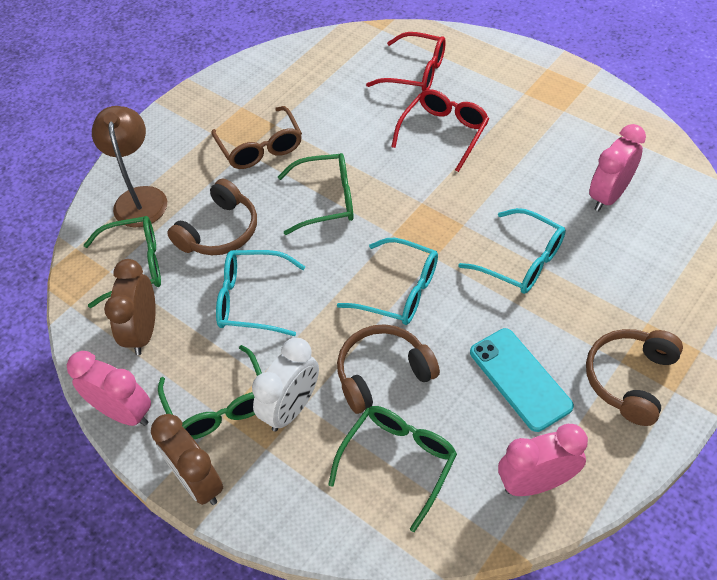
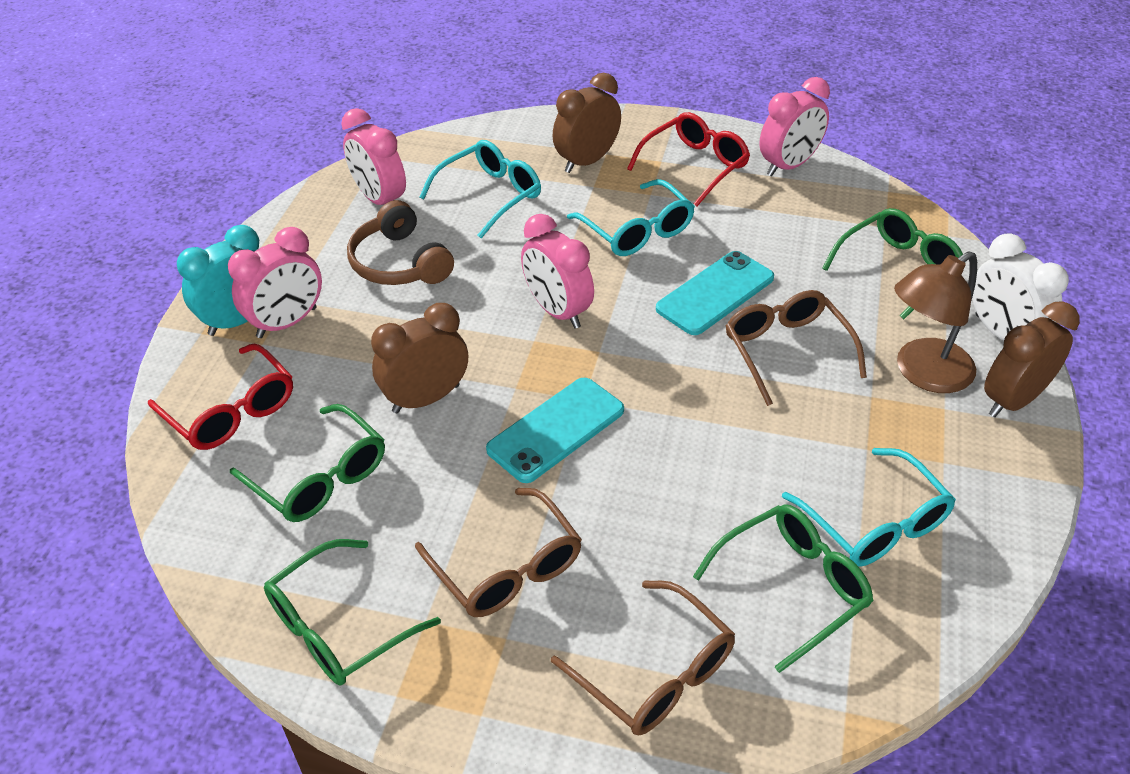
brown clock: [104,259,156,355] [151,414,223,505] = 2 -> [371,303,468,413] [553,73,621,173] [984,301,1080,417] = 3
brown glasses: [211,106,302,169] = 1 -> [415,488,582,617] [551,580,735,735] [726,290,867,406] = 3
brown headphones: [167,179,257,255] [337,324,440,414] [586,329,683,426] = 3 -> [347,200,454,285] = 1
pink clock: [67,351,151,426] [498,424,588,496] [589,124,646,211] = 3 -> [228,227,322,338] [341,108,406,205] [521,214,594,329] [759,77,830,176] = 4
turquoise clock: none = 0 -> [177,225,259,336] = 1
turquoise phone: [470,328,574,432] = 1 -> [486,378,624,483] [656,251,774,335] = 2

